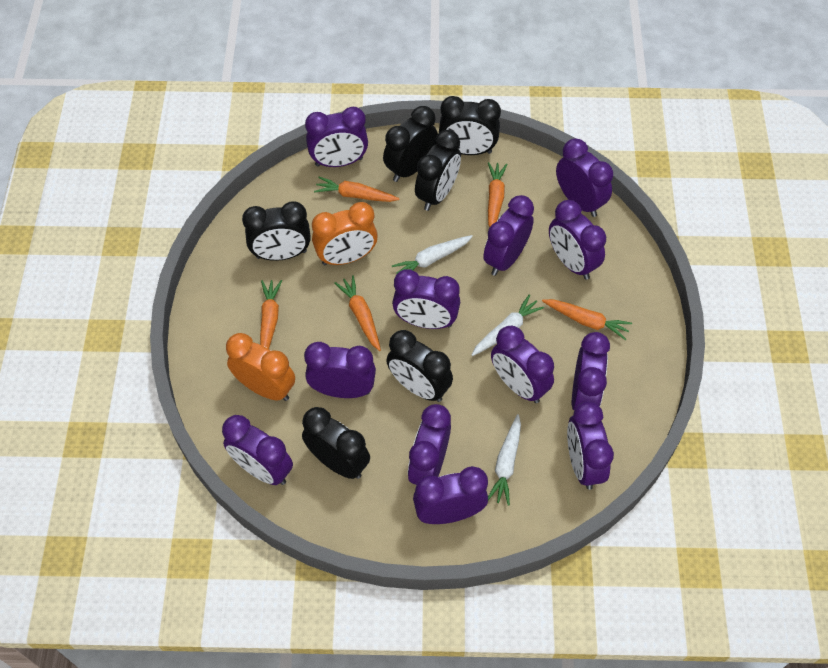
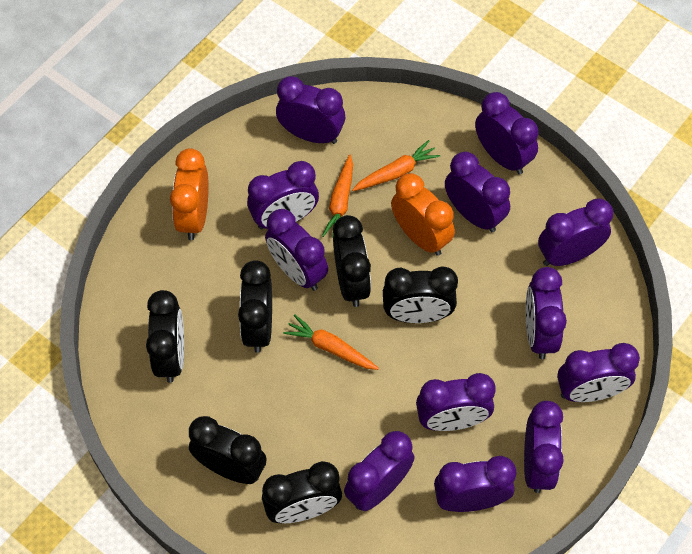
orange carrot: [260,280,282,349] [314,177,400,202] [335,275,381,351] [488,162,508,227] [542,299,632,340] = 5 -> [283,314,379,370] [322,155,353,238] [352,140,440,191] = 3
white carrot: [392,235,473,274] [472,294,544,356] [488,414,521,506] = 3 -> none = 0

